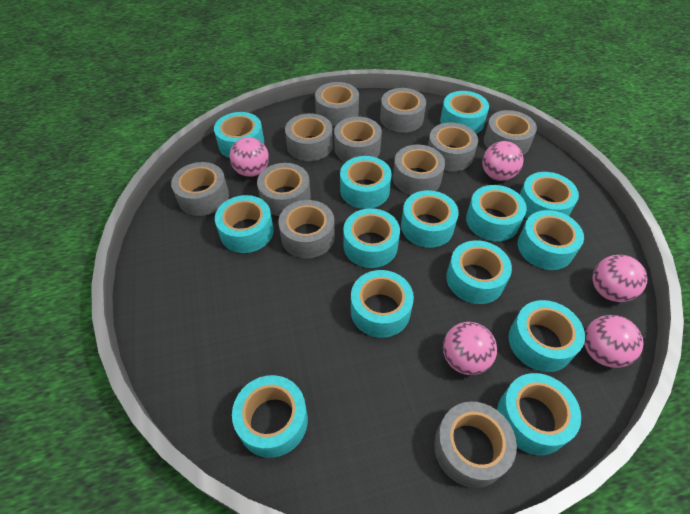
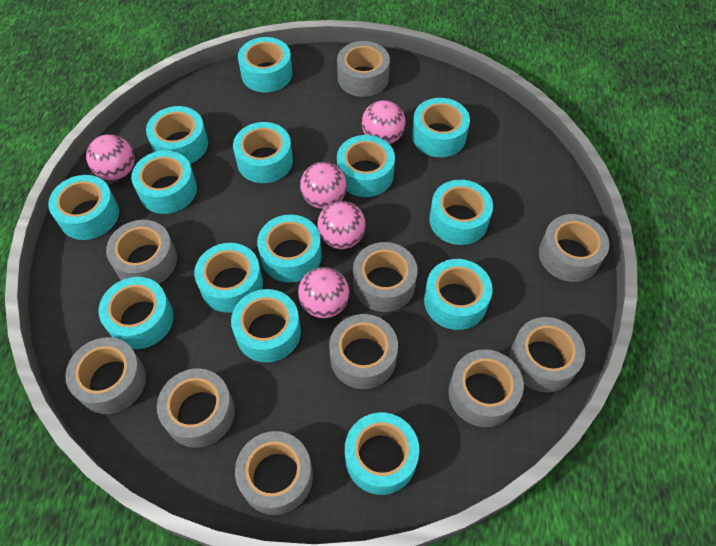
grey tape: [171,162,229,216] [257,163,311,216] [278,200,335,258] [285,113,333,161] [315,82,359,126] [334,116,382,162] [380,88,426,133] [393,145,445,195] [428,122,478,171] [434,402,517,488] [484,110,537,155] = 11 -> [65,337,146,414] [106,220,177,284] [157,369,235,448] [235,431,313,515] [329,314,398,389] [337,41,390,97] [353,242,418,312] [448,349,524,427] [509,317,585,392] [539,214,609,282] = 10

